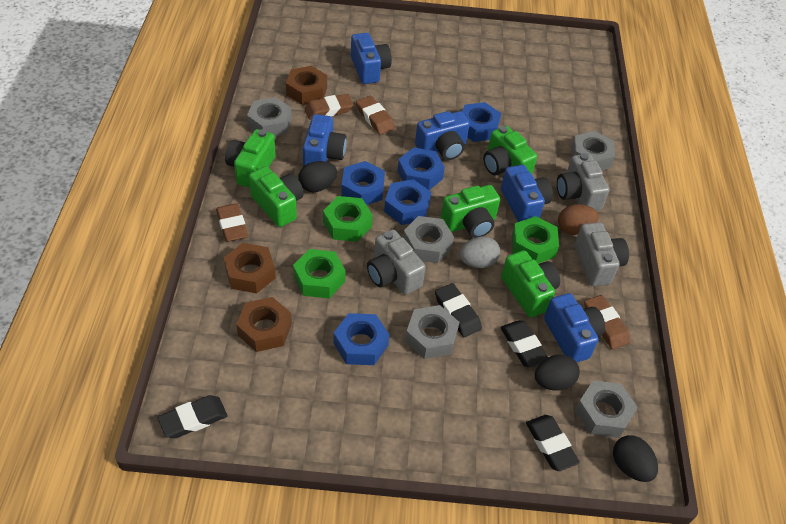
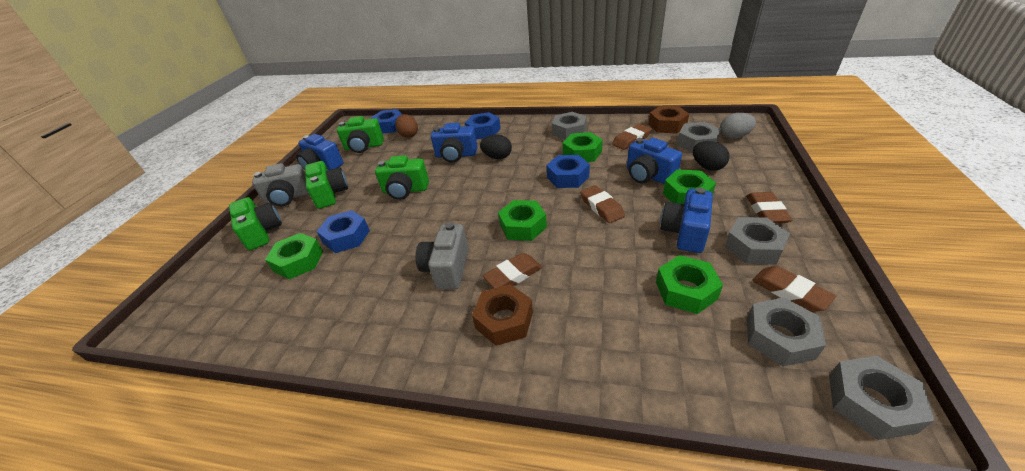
black egg: [298,161,337,192] [535,355,580,391] [613,435,658,482] = 3 -> [480,134,512,159] [693,141,730,171] = 2
black eraser: [158,395,227,438] [435,283,482,337] [500,320,548,367] [526,415,580,471] = 4 -> none = 0
blue camera: [303,114,347,167] [351,33,392,84] [415,111,470,160] [501,165,553,222] [544,293,605,362] = 5 -> [296,134,343,170] [431,123,477,163] [627,138,682,184] [660,188,713,253] = 4
blue nut: [334,313,389,365] [341,161,385,205] [384,179,431,225] [398,147,445,190] [462,102,501,142] = 5 -> [316,210,370,253] [371,109,402,133] [465,112,501,139] [546,155,590,188] = 4
brown eraser: [216,203,248,242] [304,94,354,120] [356,96,395,135] [584,295,630,350] = 4 -> [483,253,543,288] [580,185,625,223] [612,124,652,150] [746,192,792,223] [752,266,836,312] = 5
brown nut: [224,243,276,294] [236,297,292,352] [286,66,327,105] = 3 -> [472,284,533,346] [648,106,689,134] = 2
green camera: [225,129,276,188] [249,166,304,227] [441,185,500,238] [483,126,537,176] [501,250,560,317] = 5 -> [229,197,282,250] [305,161,348,209] [337,116,384,153] [375,155,429,200] = 4
green nut: [293,249,346,298] [323,196,373,242] [512,216,559,264] = 3 -> [265,233,323,280] [498,200,547,241] [563,132,603,162] [656,255,723,314] [663,169,716,204] = 5
grey camera: [367,229,426,295] [557,153,609,211] [575,222,629,286] = 3 -> [252,163,309,206] [415,222,468,289] = 2

